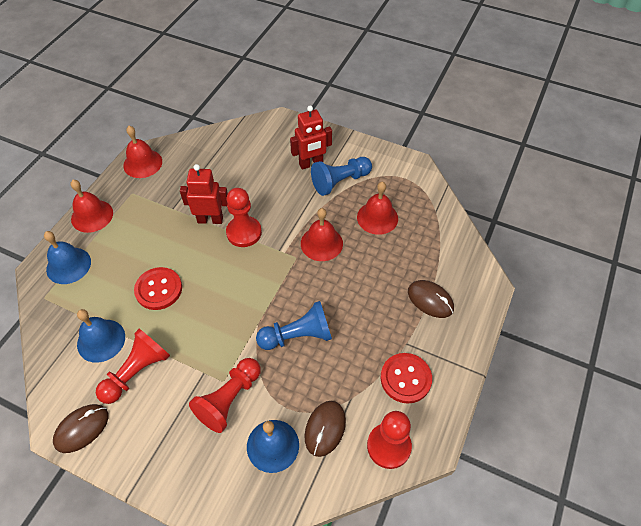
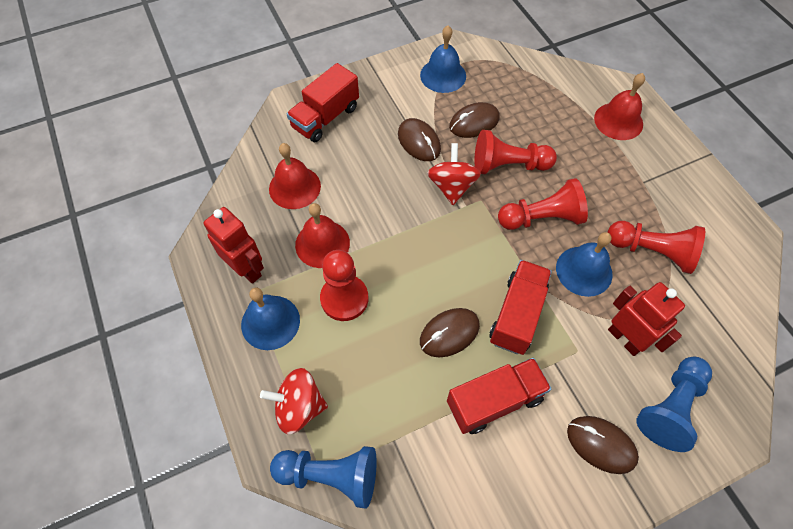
brown mouse: [53,404,109,453] [304,401,346,457] [408,280,454,318] = 3 -> [398,118,441,161] [420,308,480,357] [449,102,500,138] [567,416,639,474] = 4
red bell: [71,180,113,233] [123,126,162,178] [301,208,343,261] [357,182,398,235] = 4 -> [269,143,321,209] [295,203,350,268] [594,73,645,140] = 3
red button: [134,267,182,310] [381,353,432,403] = 2 -> none = 0
red spinning top: none = 0 -> [260,368,328,434] [427,143,481,205] = 2
red truck: none = 0 -> [287,63,359,142] [447,358,551,434] [489,260,552,355] = 3

